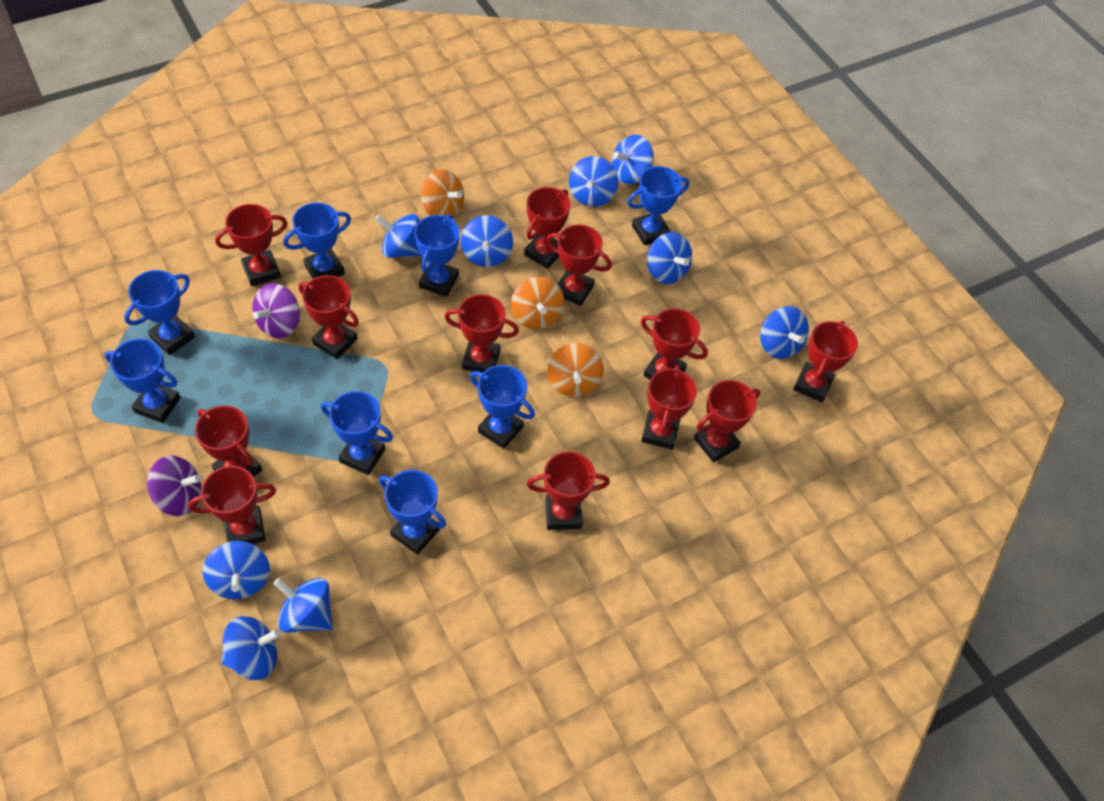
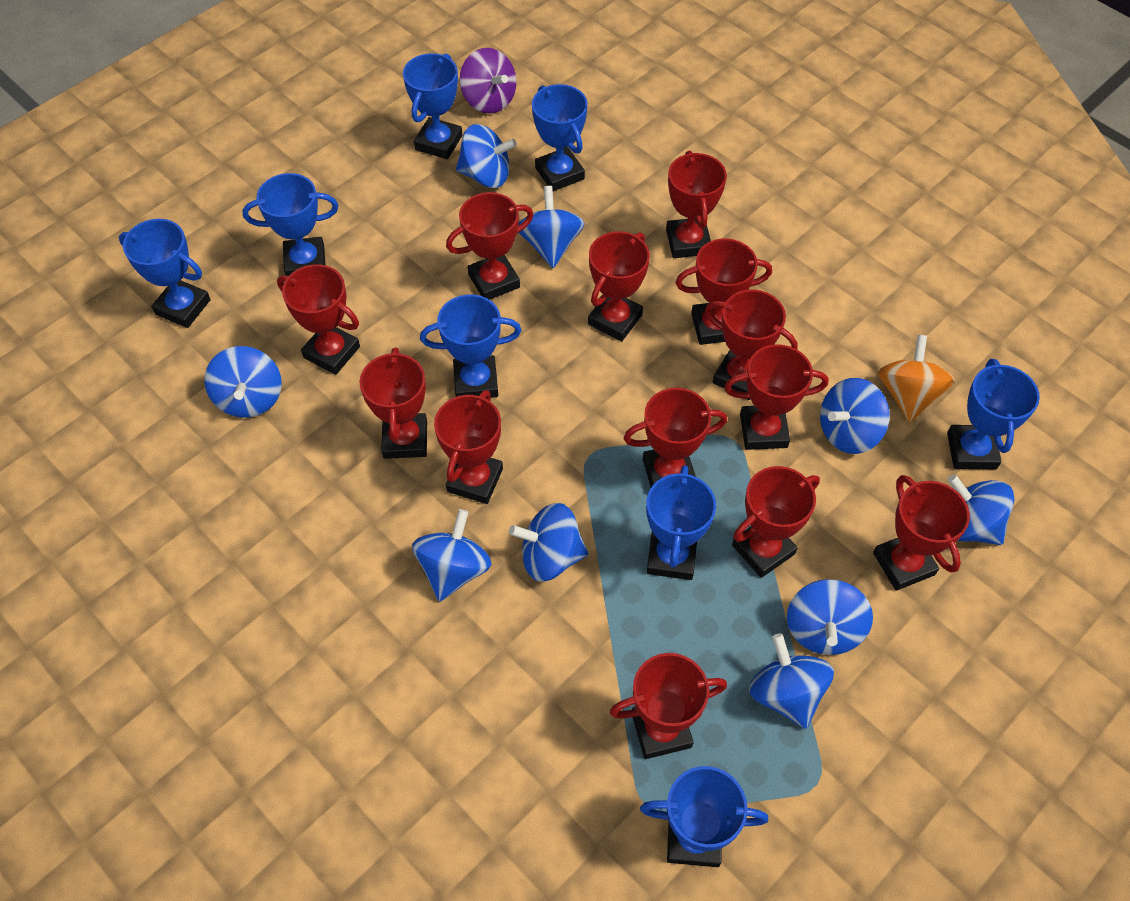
orange spinning top: [421,169,464,218] [511,277,564,329] [547,343,604,397] = 3 -> [878,335,955,423] = 1
purple spinning top: [147,455,201,516] [252,283,300,338] = 2 -> [460,48,517,114] = 1
red trophy: [188,466,276,544] [195,406,262,477] [215,204,288,286] [298,275,359,359] [445,294,519,373] [524,187,570,269] [527,451,610,530] [546,224,612,306] [641,308,708,379] [641,365,697,450] [694,380,760,462] [793,321,858,402] = 12 -> [277,264,360,375] [359,347,427,459] [434,390,503,504] [446,192,533,300] [588,231,650,341] [610,653,727,759] [624,388,727,487] [666,151,727,258] [675,238,772,345] [705,290,798,400] [724,344,828,450] [732,466,820,578] [873,475,970,591] = 13

